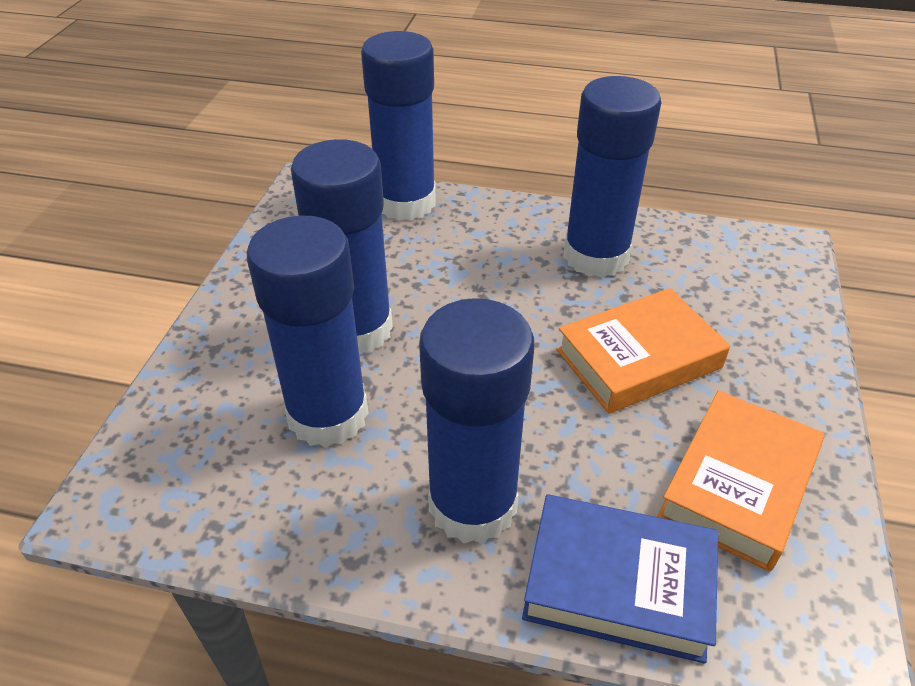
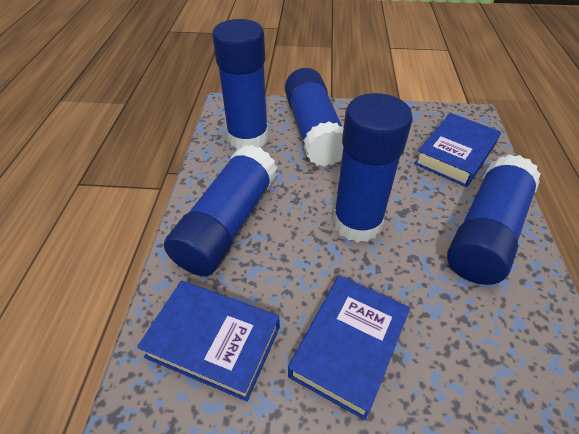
blue book: [522,494,718,664] = 1 -> [137,281,280,401] [288,276,410,420] [414,113,501,187] = 3
orange book: [556,288,730,414] [657,390,825,571] = 2 -> none = 0

